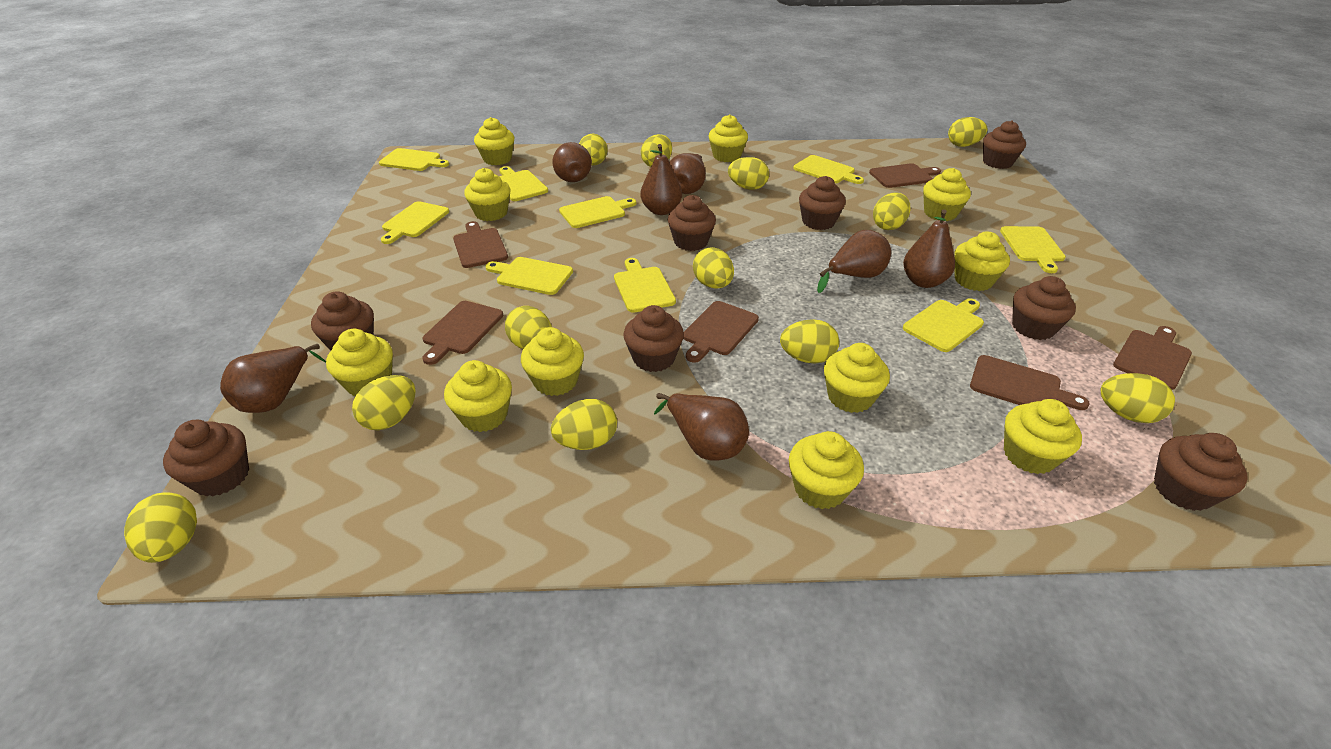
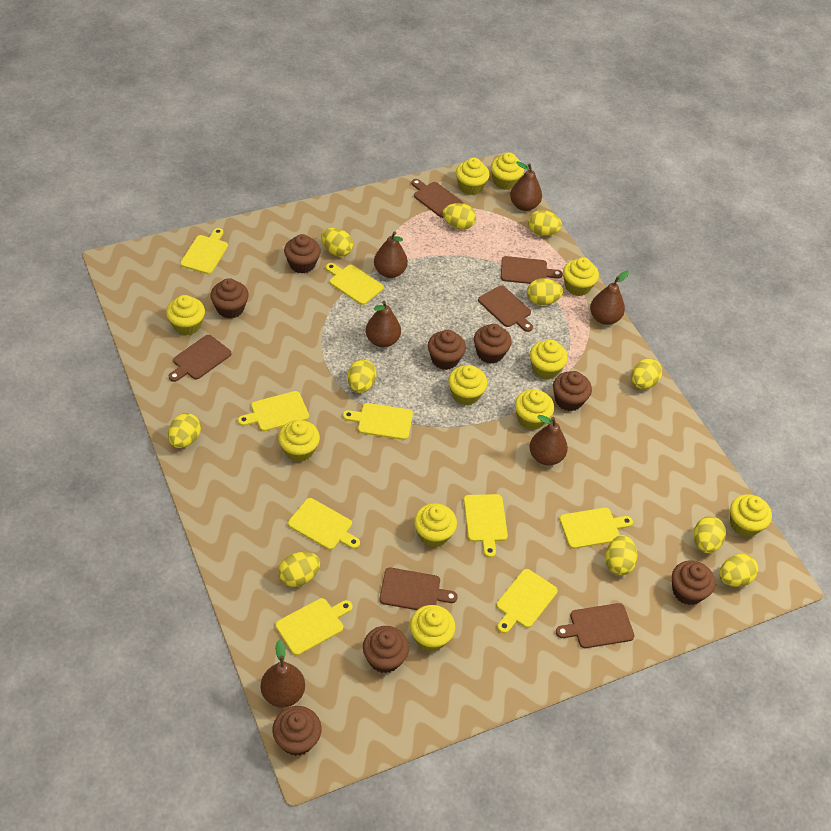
brown pear: [220,344,326,413] [552,142,592,182] [641,144,682,215] [654,393,749,460] [669,153,706,194] [817,230,891,293] [903,210,955,288] = 7 -> [261,640,305,708] [366,301,401,348] [374,231,408,278] [510,161,542,211] [529,415,568,466] [590,270,629,325] = 6
yellow egg: [124,492,197,563] [352,375,416,430] [505,306,552,349] [551,399,617,450] [579,134,608,165] [641,134,672,167] [693,247,734,289] [728,157,769,190] [780,319,839,363] [873,192,910,230] [948,117,988,147] [1100,373,1175,423] = 12 -> [168,413,201,448] [278,552,320,587] [321,228,353,257] [347,359,377,393] [443,203,476,230] [527,278,563,305] [528,210,562,236] [605,535,638,575] [631,359,662,389] [694,516,726,553] [719,554,758,587] = 11

